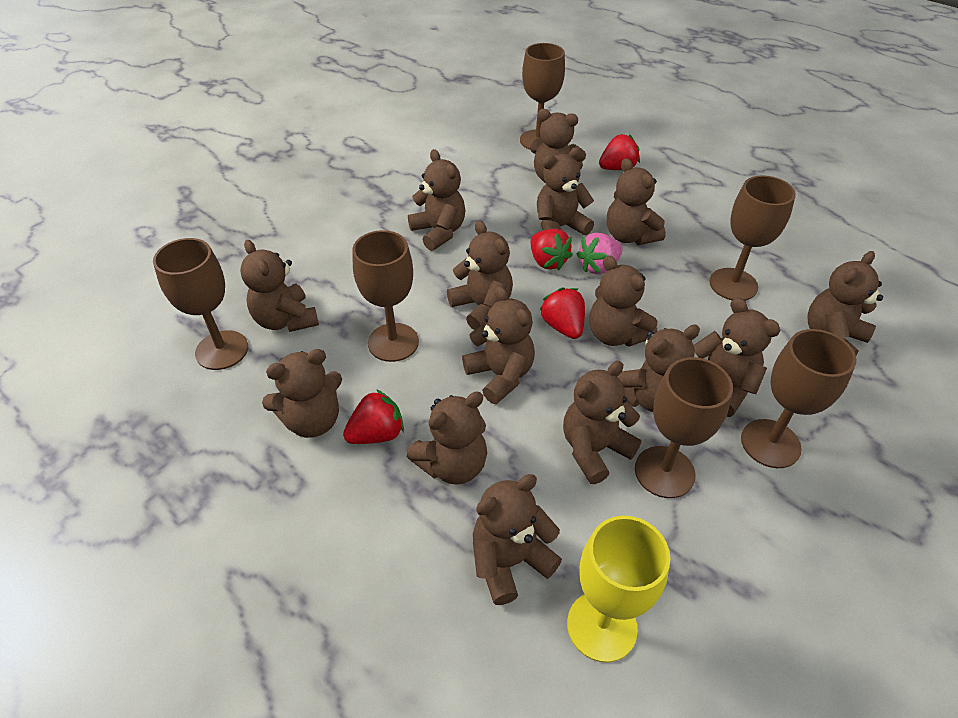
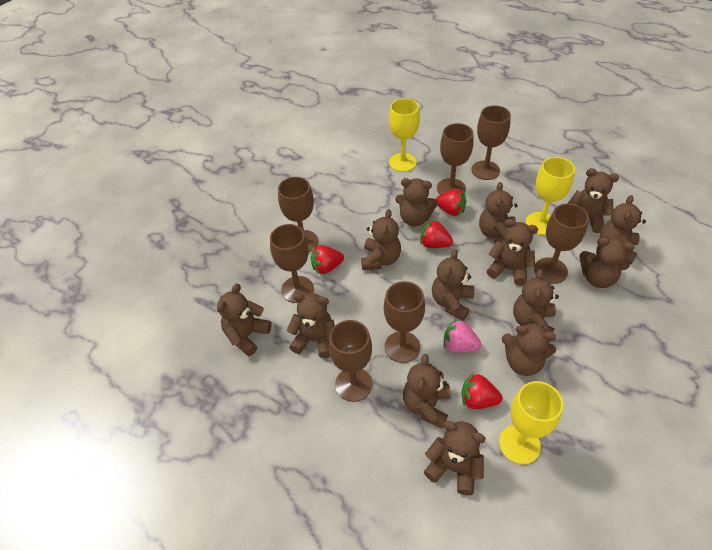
brown goblet: [153,238,248,370] [352,230,419,362] [520,43,565,150] [635,357,733,498] [709,175,796,301] [741,329,857,468] = 6 -> [270,224,314,303] [278,177,318,252] [329,320,372,402] [384,281,425,363] [437,123,474,195] [471,105,511,180] [534,204,589,284] = 7
brown teddy bear: [240,240,319,332] [262,349,342,438] [407,392,487,484] [408,149,466,251] [447,221,513,330] [462,286,535,404] [473,474,562,605] [530,109,586,182] [537,147,594,235] [563,361,641,484] [589,256,658,347] [607,158,666,245] [617,325,700,412] [694,298,780,417] [807,251,883,355] = 15 -> [217,283,272,356] [287,293,335,358] [361,209,401,270] [395,178,438,226] [403,354,450,429] [424,421,486,495] [432,249,474,321] [479,182,518,243] [487,219,538,286] [502,322,556,376] [513,269,559,332] [568,168,619,233] [579,237,634,288] [600,195,646,264] = 14
yellow goblet: [567,516,670,663] = 1 -> [389,98,420,172] [499,381,563,465] [525,157,575,235] = 3

